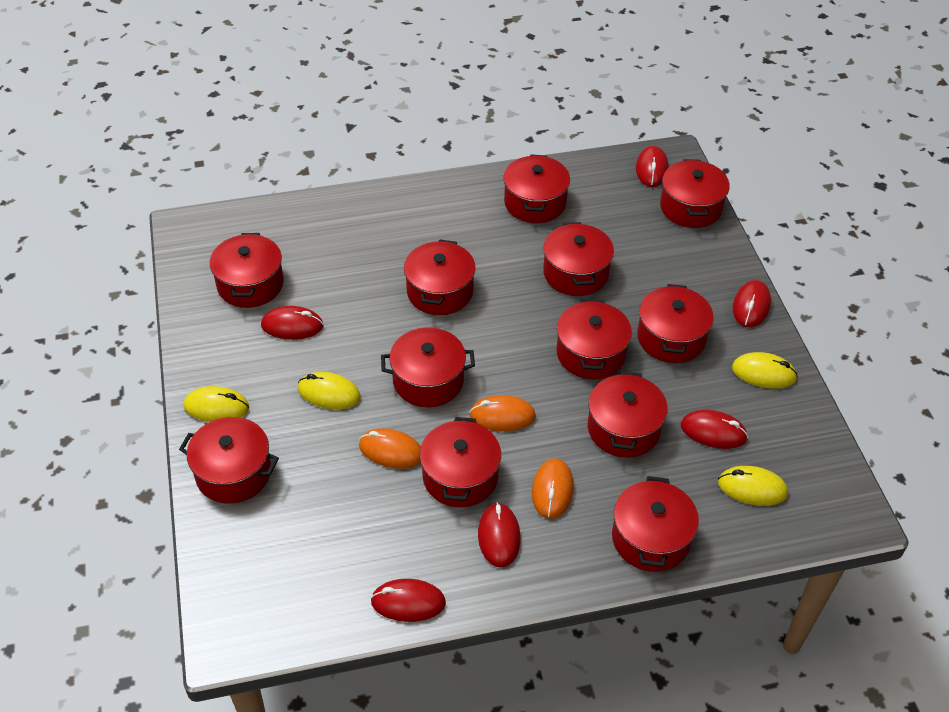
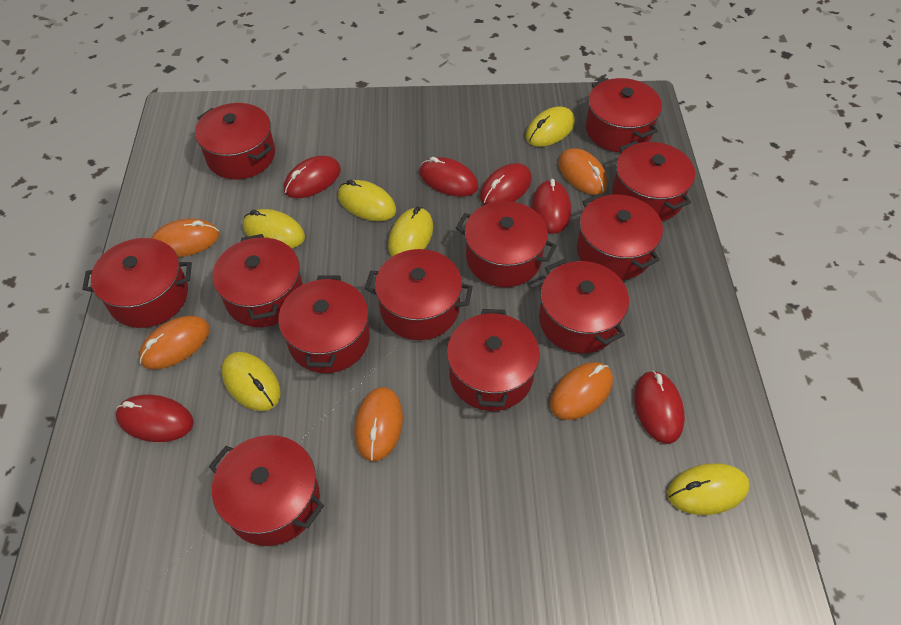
orange mouse: [359,428,421,469] [469,395,536,432] [532,458,574,519] = 3 -> [139,316,210,369] [151,219,219,257] [354,387,403,461] [550,362,613,420] [558,148,608,195] = 5
yellow mouse: [184,386,249,422] [298,372,361,410] [718,466,788,506] [732,352,798,389] = 4 -> [221,352,281,411] [243,209,305,248] [338,180,396,221] [388,207,433,257] [526,106,575,147] [667,463,750,515] = 6

